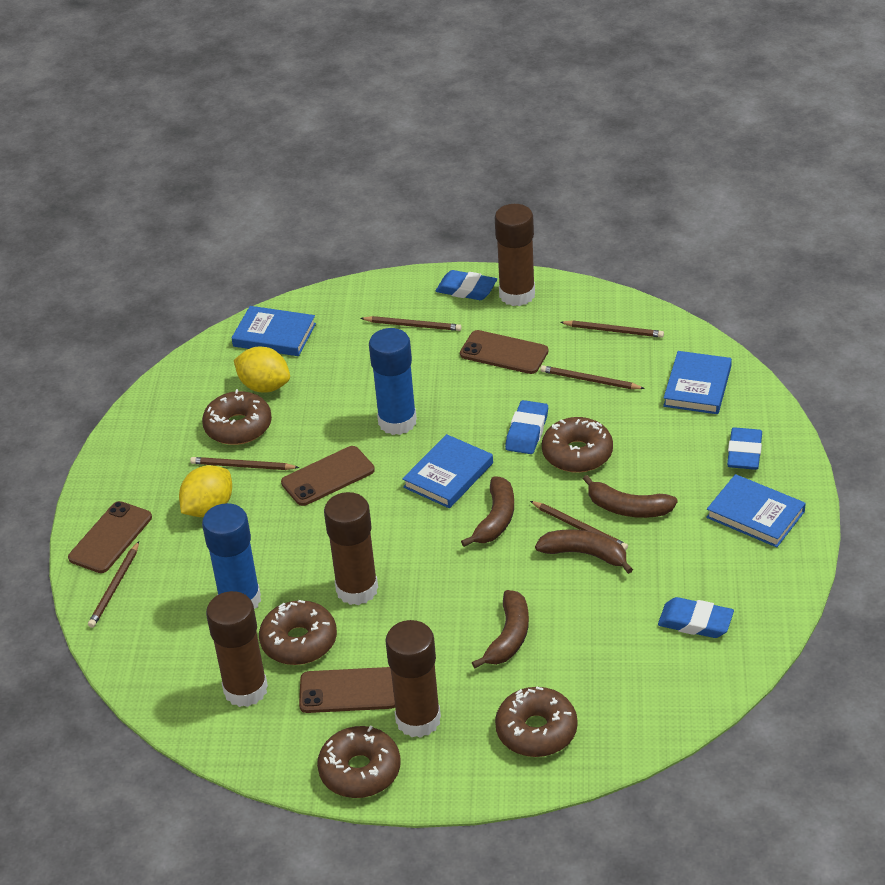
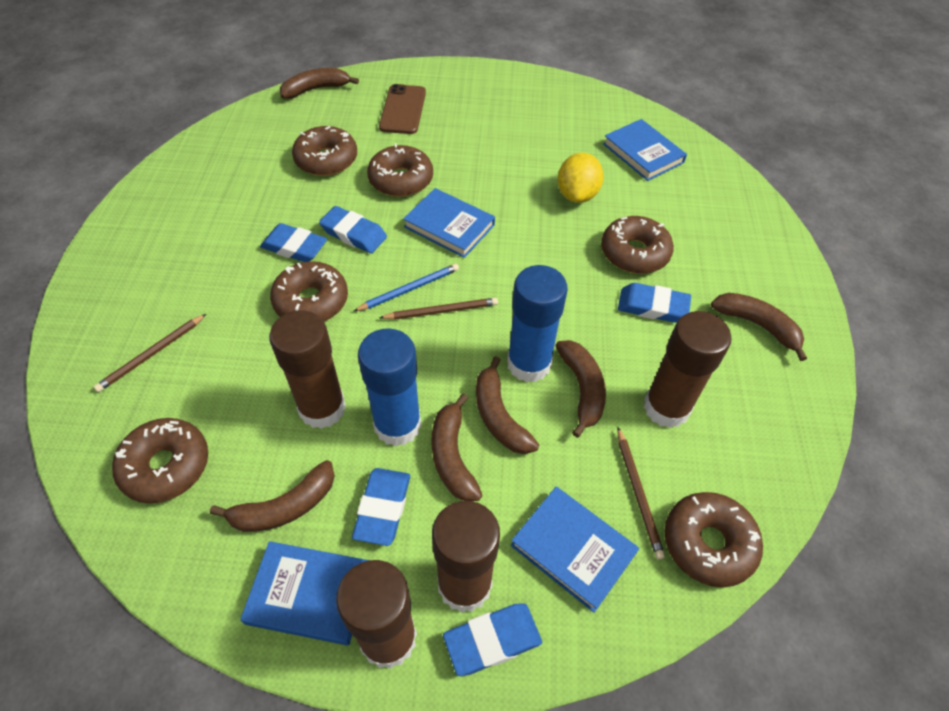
blue eraser: [436,270,497,300] [505,400,548,454] [658,597,734,638] [727,427,762,470] = 4 -> [260,223,327,262] [319,206,387,254] [352,468,410,546] [443,603,542,676] [618,283,691,323] = 5
blue pencil: none = 0 -> [354,264,459,311] = 1
brown banana: [461,477,514,547] [472,590,529,668] [535,529,633,574] [583,475,678,518] = 4 -> [210,460,335,532] [280,68,359,99] [431,393,482,501] [476,356,539,454] [555,340,606,438] [711,293,807,361] = 6
brown donut: [202,389,272,445] [259,600,337,665] [317,726,401,798] [495,686,577,757] [542,417,613,473] = 5 -> [112,418,208,504] [270,261,348,322] [292,126,357,176] [367,143,433,197] [601,216,674,274] [664,492,763,588] = 6
brown pencil: [88,541,139,628] [190,457,299,470] [361,316,462,331] [530,501,628,551] [540,365,645,389] [560,320,664,338] = 6 -> [94,314,206,392] [379,298,498,320] [617,428,665,560] = 3
brown phone: [68,501,152,573] [281,446,375,506] [299,667,395,713] [460,330,548,374] = 4 -> [379,84,426,134] = 1
yellow lemon: [179,465,232,517] [234,346,290,393] = 2 -> [558,153,604,203] = 1

